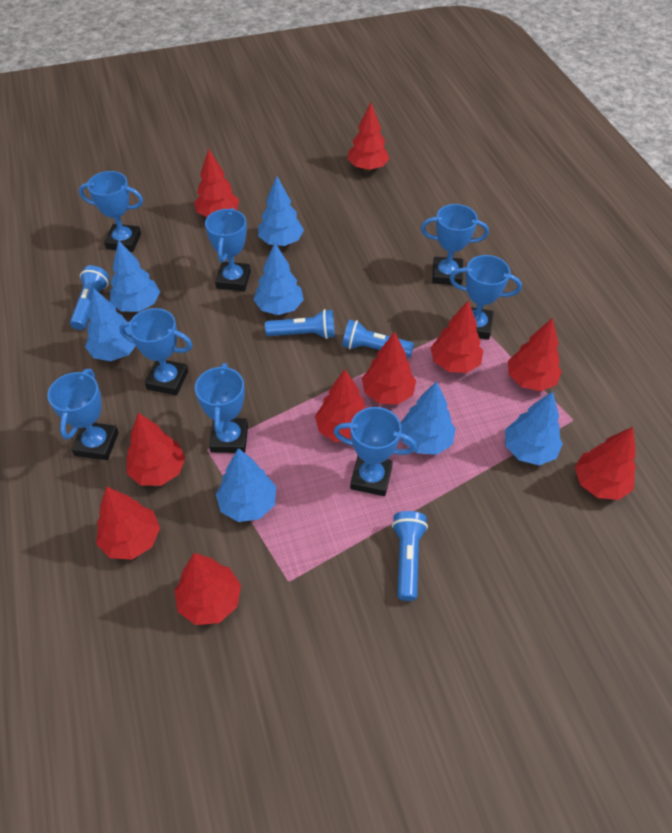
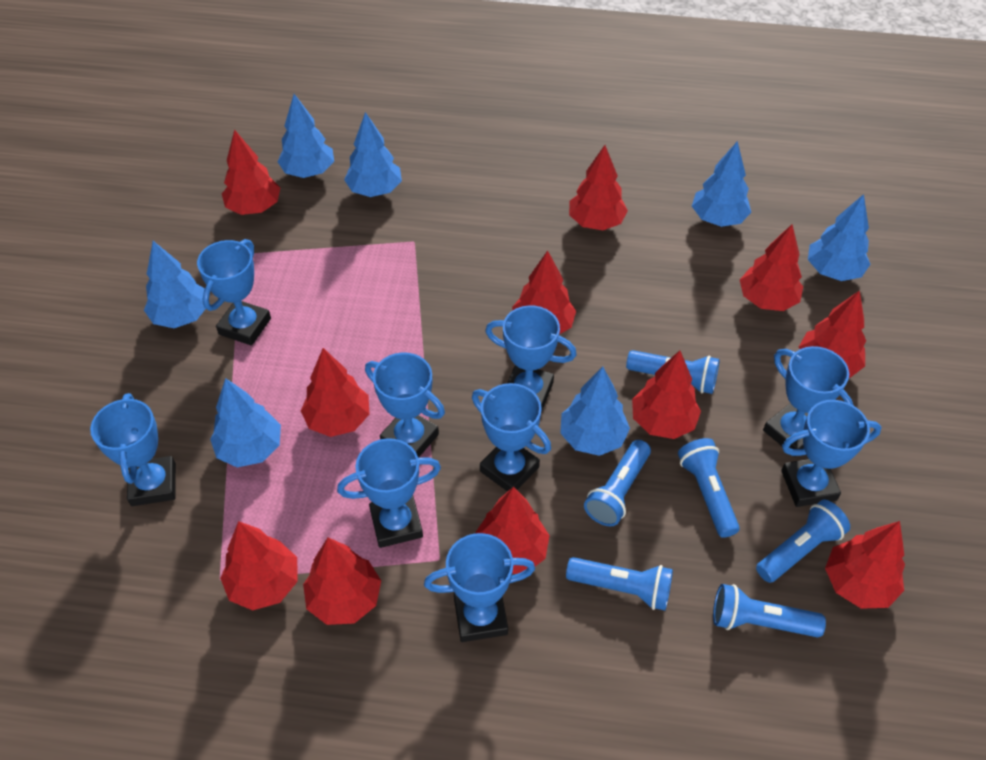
blue flashlight: [70,265,109,330] [265,309,335,339] [342,320,414,358] [392,511,428,601] = 4 -> [566,557,673,611] [584,440,651,526] [626,350,720,394] [678,438,740,538] [713,584,826,637] [756,500,850,583] = 6
blue trophy: [47,369,119,460] [79,171,143,252] [119,308,192,395] [195,363,248,453] [205,208,251,291] [334,407,417,496] [421,204,489,285] [450,255,522,340] = 8 -> [90,393,176,506] [197,239,271,346] [337,438,441,548] [365,352,445,458] [424,533,535,642] [472,383,551,492] [485,306,577,412] [763,346,854,457] [781,400,882,507] = 9
red tree: [96,486,160,560] [126,413,185,486] [174,553,241,625] [194,149,239,217] [315,369,366,442] [347,103,390,171] [362,331,416,405] [431,301,483,373] [508,318,562,391] [575,427,636,500] = 10 -> [220,521,298,610] [222,129,280,215] [301,348,369,437] [303,537,381,625] [475,487,550,574] [512,251,576,334] [569,145,628,230] [632,350,701,439] [740,224,803,311] [799,290,866,378] [825,521,905,609] = 11

